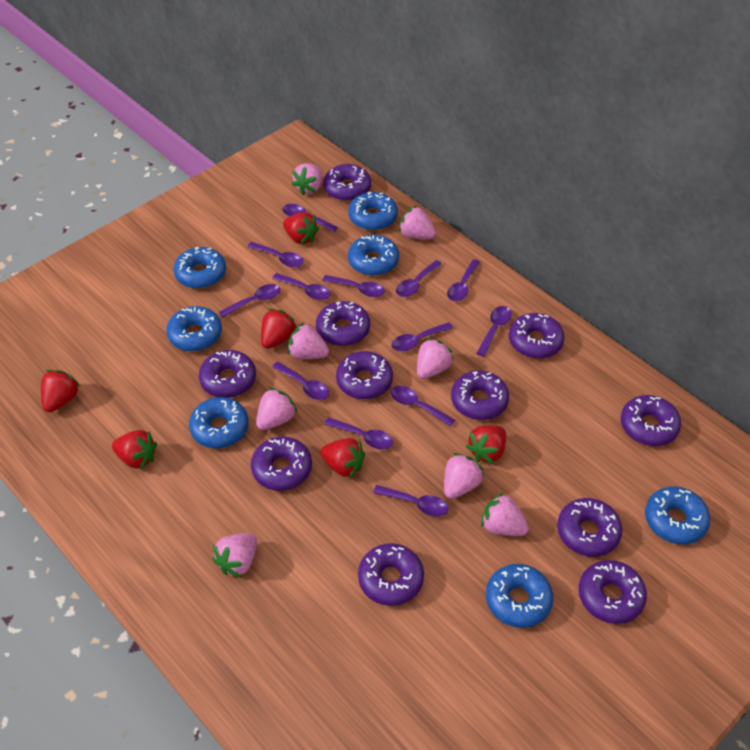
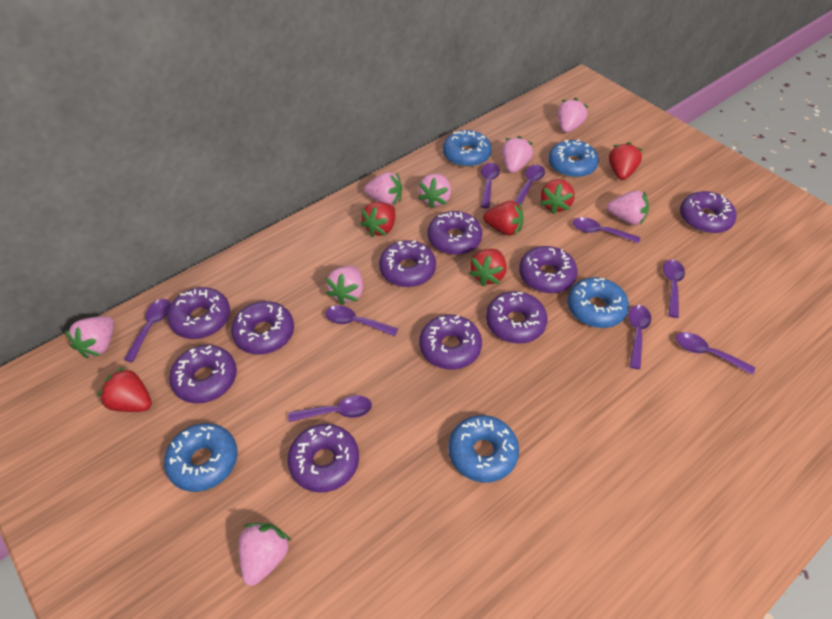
blue donut: [166,306,222,351] [173,247,226,288] [189,397,249,448] [348,235,399,276] [349,192,398,230] [486,564,554,628] [645,487,710,544] = 7 -> [164,423,238,492] [443,130,492,167] [448,415,519,483] [548,140,599,178] [567,277,629,328] = 5
purple donut: [199,350,256,398] [251,437,312,491] [316,301,370,346] [323,164,371,201] [336,351,393,399] [358,543,424,606] [451,371,509,420] [509,313,565,359] [557,498,622,557] [579,560,647,624] [621,395,681,446] = 11 -> [167,287,230,339] [169,345,237,404] [231,301,294,355] [287,424,359,493] [379,240,436,287] [419,315,482,370] [428,211,482,255] [486,291,547,344] [519,246,577,293] [680,191,736,233] = 10
purple spoon: [219,284,280,318] [247,242,304,268] [272,273,330,300] [272,362,329,400] [282,204,338,232] [322,275,385,297] [324,417,393,450] [373,485,448,517] [390,386,455,426] [392,322,453,352] [396,260,442,297] [447,259,480,302] [476,306,512,357] = 13 -> [124,299,171,362] [288,395,372,422] [325,305,398,336] [481,163,500,208] [514,165,545,205] [573,217,640,243] [628,305,651,369] [663,260,685,318] [676,332,755,375] = 9

